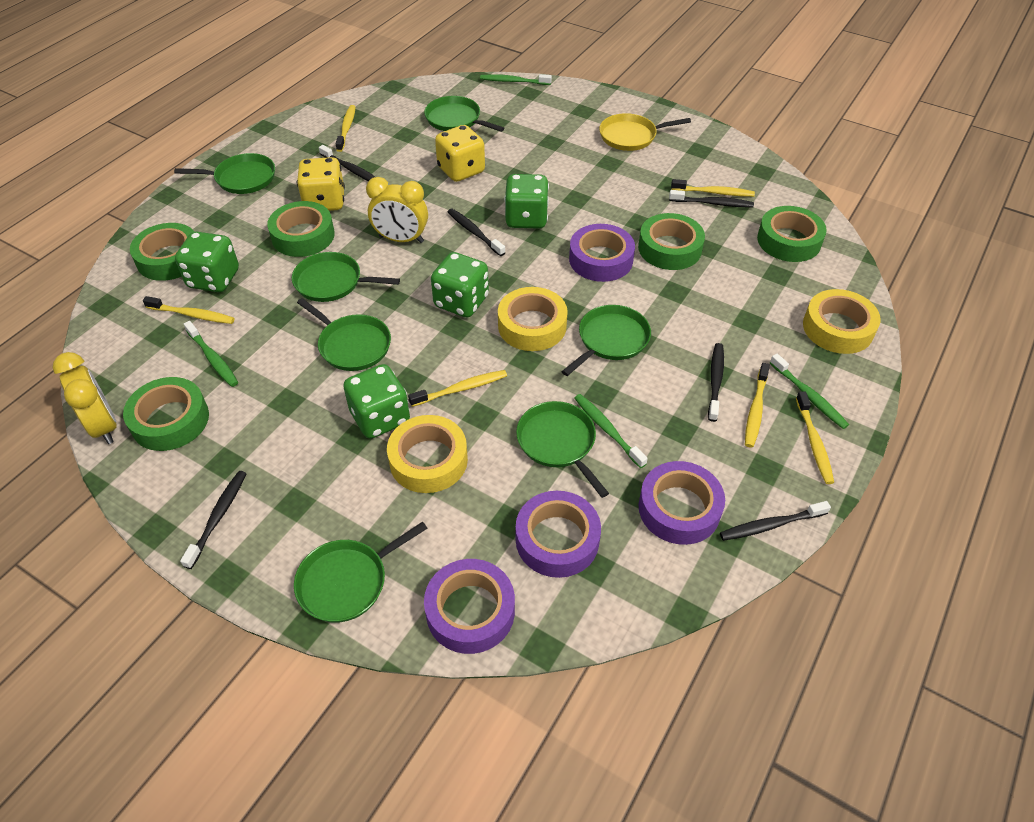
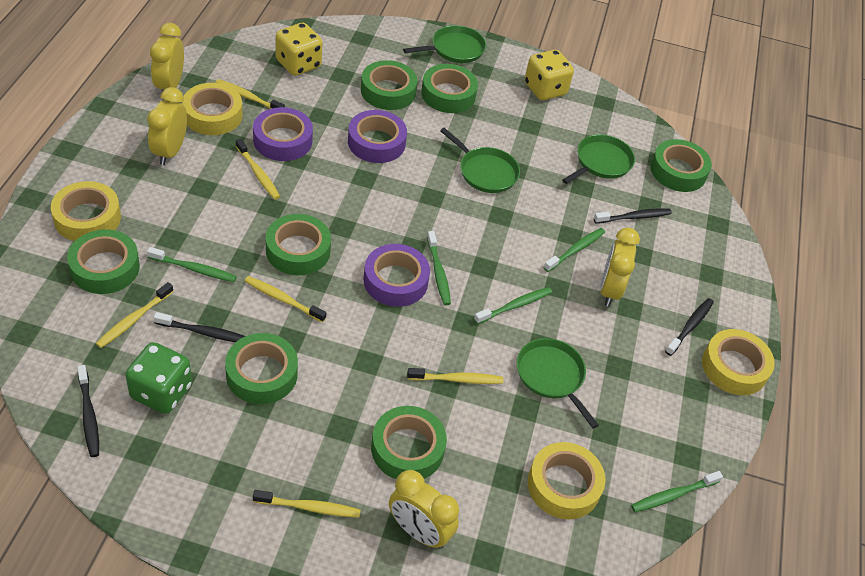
black toothbrush: [180,471,247,569] [319,145,375,181] [448,209,505,256] [669,190,754,208] [708,343,724,422] [720,501,831,541] = 6 -> [77,365,99,457] [154,312,245,342] [594,208,672,224] [665,298,714,356] = 4
green dice: [175,232,239,292] [343,364,410,439] [431,252,489,317] [504,174,549,229] = 4 -> [125,342,192,414] = 1
green pan: [174,153,275,194] [292,252,400,302] [294,522,428,622] [297,298,391,371] [424,96,504,132] [516,401,609,498] [561,305,651,376] = 7 -> [403,25,486,63] [440,128,520,193] [516,338,599,429] [562,134,635,184] = 4
green tape: [123,377,209,451] [130,223,194,281] [267,201,335,257] [638,213,705,270] [757,206,827,262] = 5 -> [67,230,140,294] [225,333,298,404] [266,214,331,275] [361,60,417,110] [371,406,447,479] [421,64,478,113] [651,139,712,192] = 7
green toothbrush: [184,321,238,387] [480,74,552,85] [574,394,648,468] [770,354,849,429] = 4 -> [147,247,237,282] [427,231,451,305] [474,287,552,324] [543,228,605,272] [631,471,723,512] = 5
purple tape: [424,559,515,654] [516,491,601,578] [569,224,635,282] [639,461,725,545] = 4 -> [253,107,313,161] [348,110,407,163] [364,244,430,307] = 3
yellow clock: [52,352,117,444] [366,177,428,243] = 2 -> [147,87,187,165] [150,23,184,92] [389,470,459,549] [600,227,640,307] = 4
yellow pan: [599,113,691,151] = 1 -> none = 0
yellow tape: [387,415,468,493] [498,287,568,351] [803,289,881,354] = 3 -> [51,181,121,241] [182,83,243,135] [528,442,606,519] [702,329,775,395] = 4

